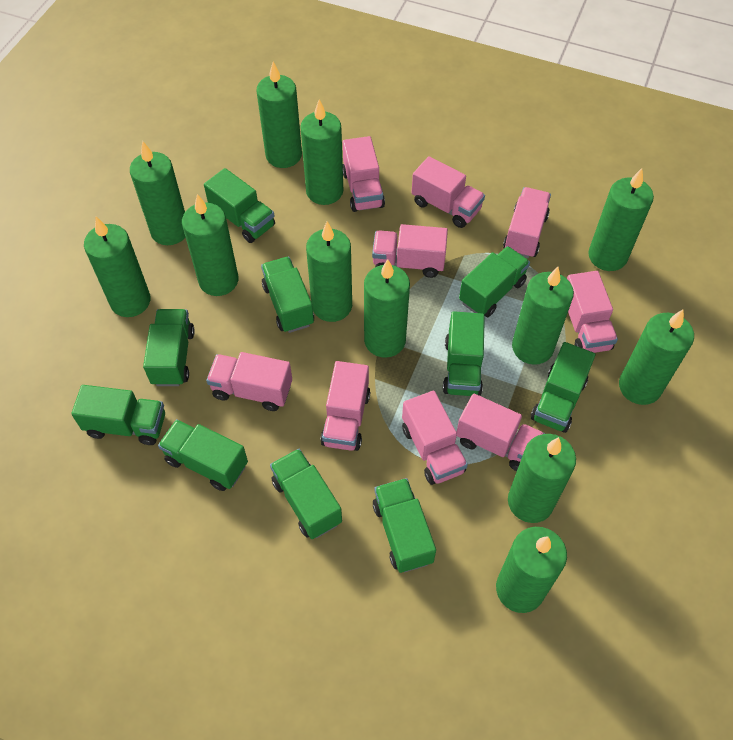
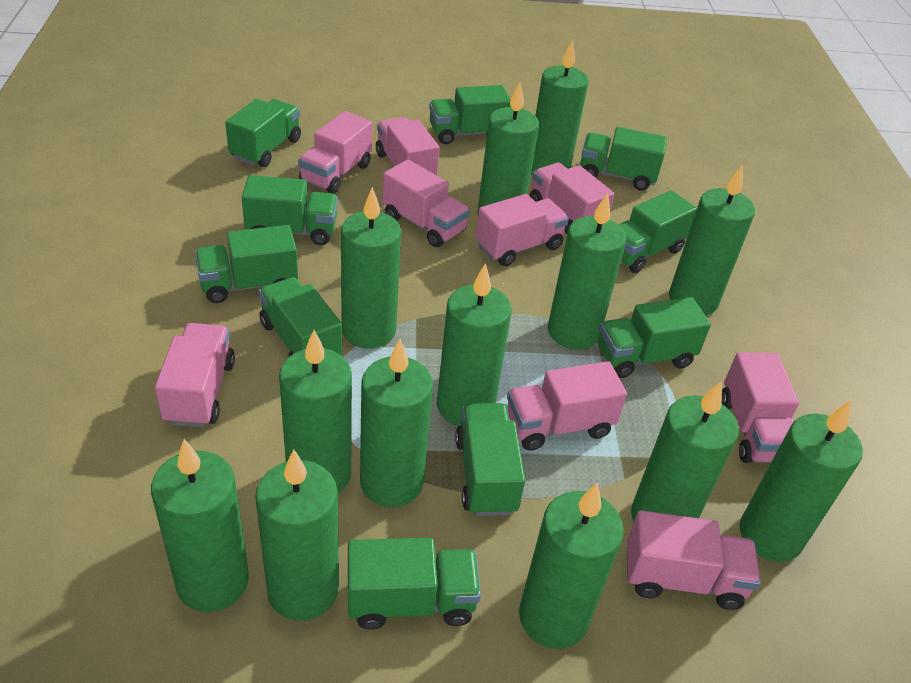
green candle: [84,217,151,317] [130,141,185,245] [182,194,238,296] [256,62,302,168] [300,99,343,205] [306,222,352,322] [364,259,410,358] [496,527,567,613] [508,434,576,523] [512,267,574,365] [588,168,654,271] [619,310,694,405] = 12 -> [151,439,249,612] [255,449,339,621] [279,330,352,493] [341,187,401,349] [360,339,433,507] [437,263,512,426] [477,82,539,214] [519,483,624,649] [531,40,589,175] [548,193,626,350] [631,381,739,522] [669,165,755,316] [740,400,863,562] = 13

